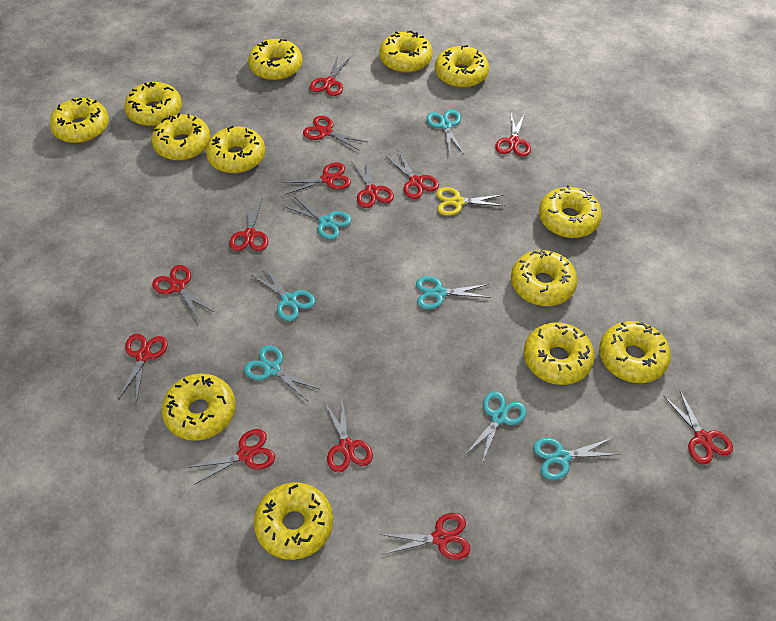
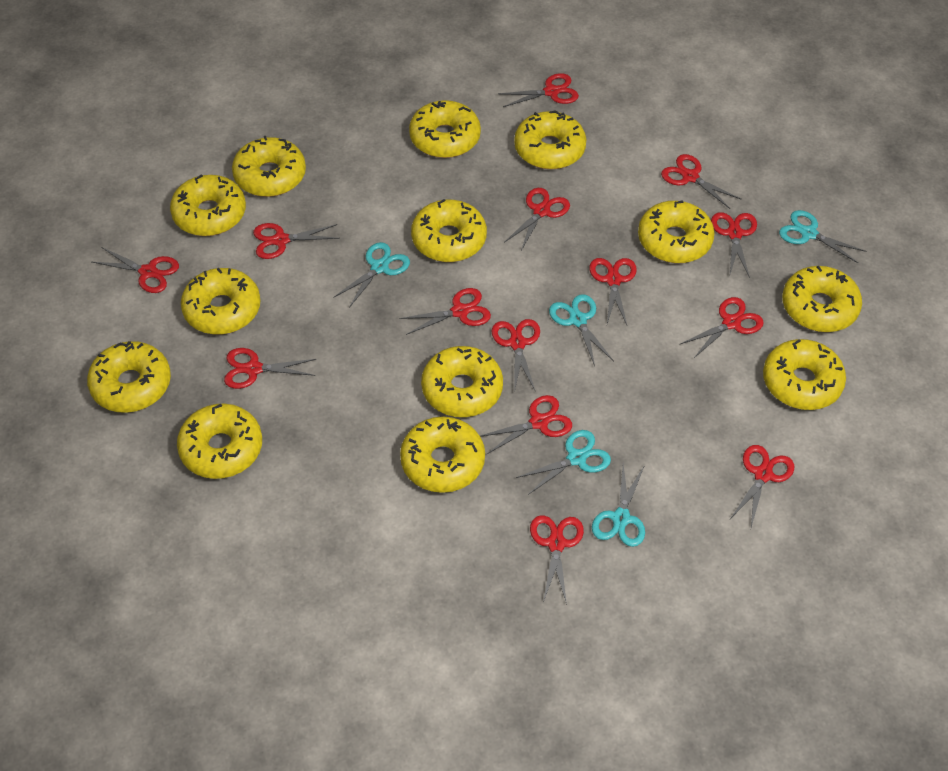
red scissors: [118,334,168,403] [152,265,214,320] [188,429,275,485] [229,199,268,251] [281,163,351,195] [303,116,367,151] [310,55,351,96] [324,400,373,472] [351,160,394,208] [379,513,471,560] [385,150,439,199] [495,113,531,157] [664,389,733,464] = 13 -> [92,247,179,293] [224,348,316,389] [253,223,340,259] [400,288,491,335] [480,395,572,454] [492,319,540,393] [498,73,579,107] [504,188,570,251] [530,515,584,605] [589,258,637,325] [661,154,742,209] [680,297,764,358] [711,212,757,278] [730,445,794,527] = 14
turquoise scissors: [244,345,319,401] [252,265,315,321] [284,197,351,240] [416,276,491,309] [426,110,464,154] [464,391,526,463] [533,438,620,480] = 7 -> [333,242,410,308] [516,430,611,495] [549,294,614,366] [592,464,645,547] [779,210,866,263] = 5
yellow scissors: [436,187,505,216] = 1 -> none = 0

